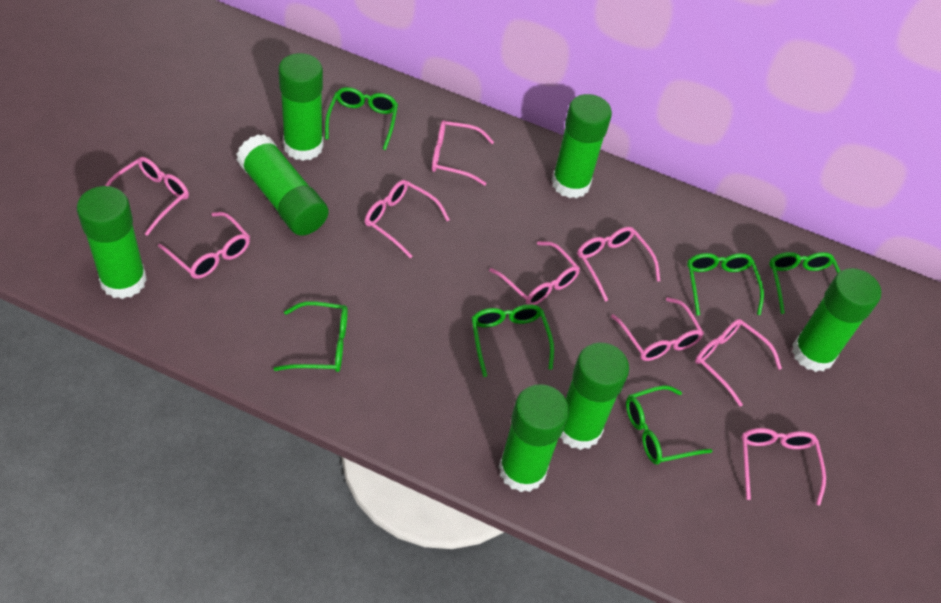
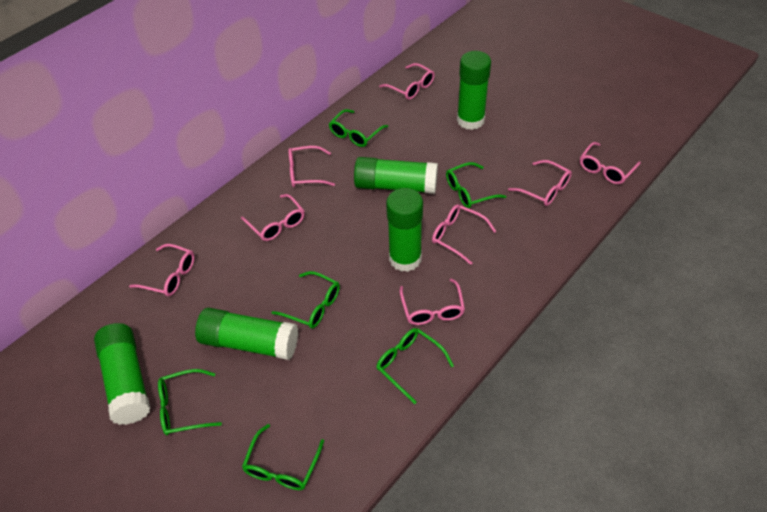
green glue stick: [77,186,147,299] [236,134,328,236] [278,53,323,161] [499,384,569,492] [552,94,612,198] [560,342,629,450] [792,268,881,372] = 7 -> [94,323,150,425] [195,308,298,360] [354,157,438,194] [386,188,423,272] [457,51,491,130] = 5
pink glasses: [105,157,189,236] [158,212,250,279] [365,180,450,258] [432,120,494,186] [489,241,580,305] [577,227,660,302] [611,297,704,361] [695,319,782,406] [741,428,826,506] = 9 -> [129,244,195,296] [241,194,305,241] [288,146,335,187] [379,63,435,100] [400,278,465,325] [432,204,496,265] [508,160,572,206] [580,142,641,184] = 8

